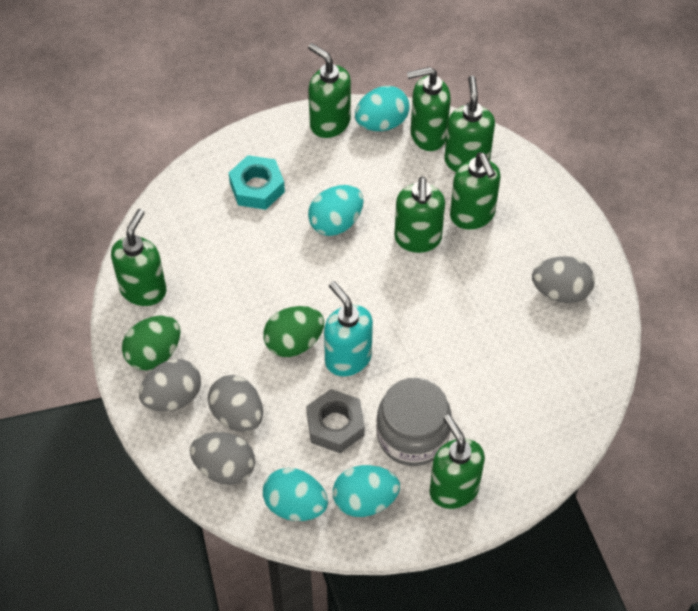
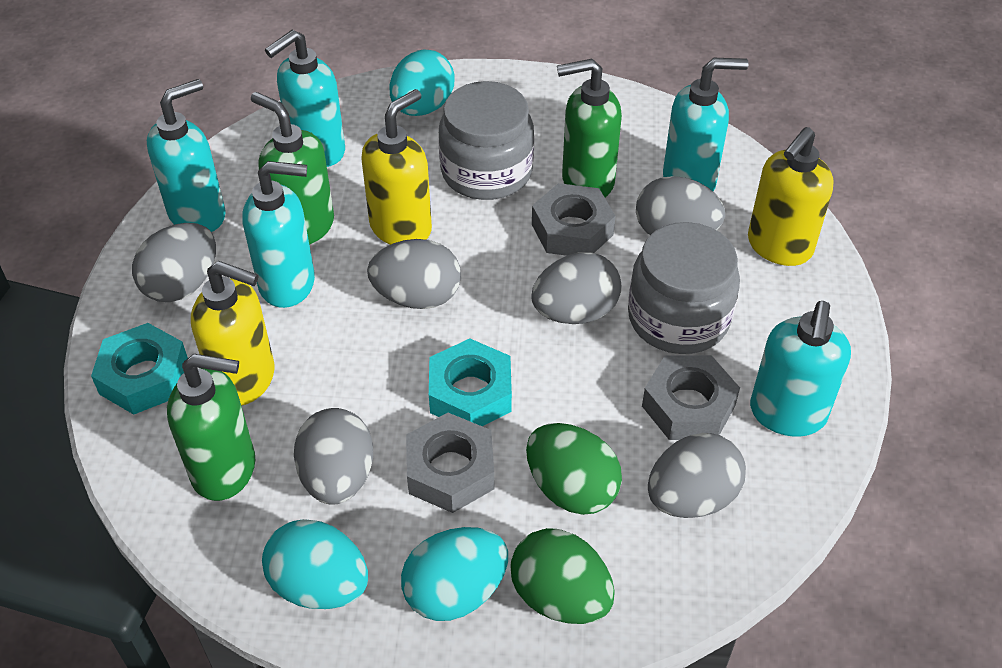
green soap dispenser: [111,209,166,306] [308,43,351,138] [395,177,445,253] [407,67,451,151] [429,415,485,509] [444,76,495,172] [450,152,500,230] = 7 -> [167,354,255,501] [251,92,334,245] [557,59,622,197] = 3
grey egg: [139,359,201,411] [190,432,255,485] [208,375,263,432] [532,256,595,303] = 4 -> [132,223,216,302] [294,408,373,505] [367,239,461,309] [531,253,622,324] [636,176,725,235] [648,433,746,518] = 6
grey jar: [377,378,452,466] = 1 -> [439,81,534,200] [628,222,740,354] = 2
grey nut: [306,389,365,453] = 1 -> [406,413,494,513] [532,183,616,256] [642,355,740,440] = 3
turquoise egg: [263,468,328,521] [308,185,364,236] [333,465,400,517] [355,86,410,131] = 4 -> [262,519,368,609] [390,50,454,116] [401,527,508,621] = 3
turquoise nut: [229,155,285,210] = 1 -> [91,323,188,415] [429,339,512,426] = 2
turquoise soap dispenser: [324,281,373,376] = 1 -> [147,79,226,232] [242,161,315,308] [265,30,345,167] [663,58,749,191] [750,301,851,437] = 5
yellow soap dispenser: none = 0 -> [191,261,275,406] [361,89,432,245] [748,127,834,266] = 3

